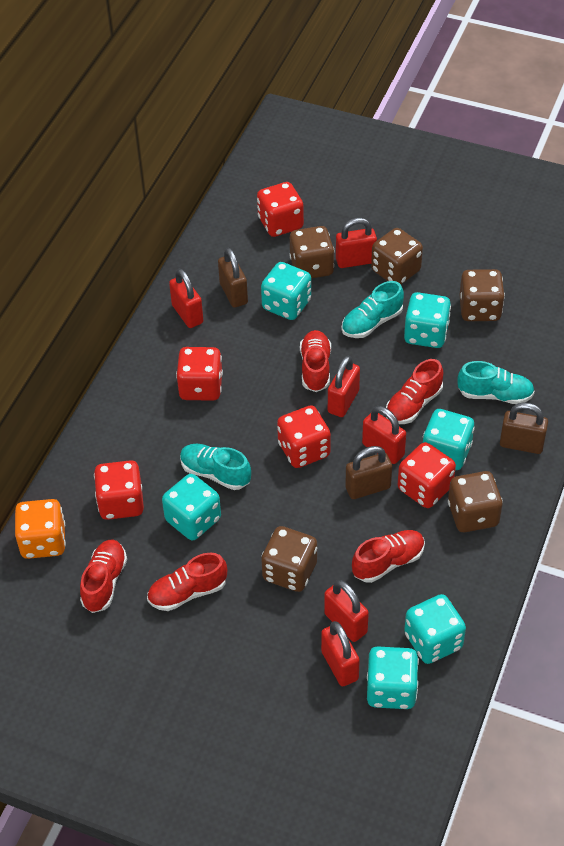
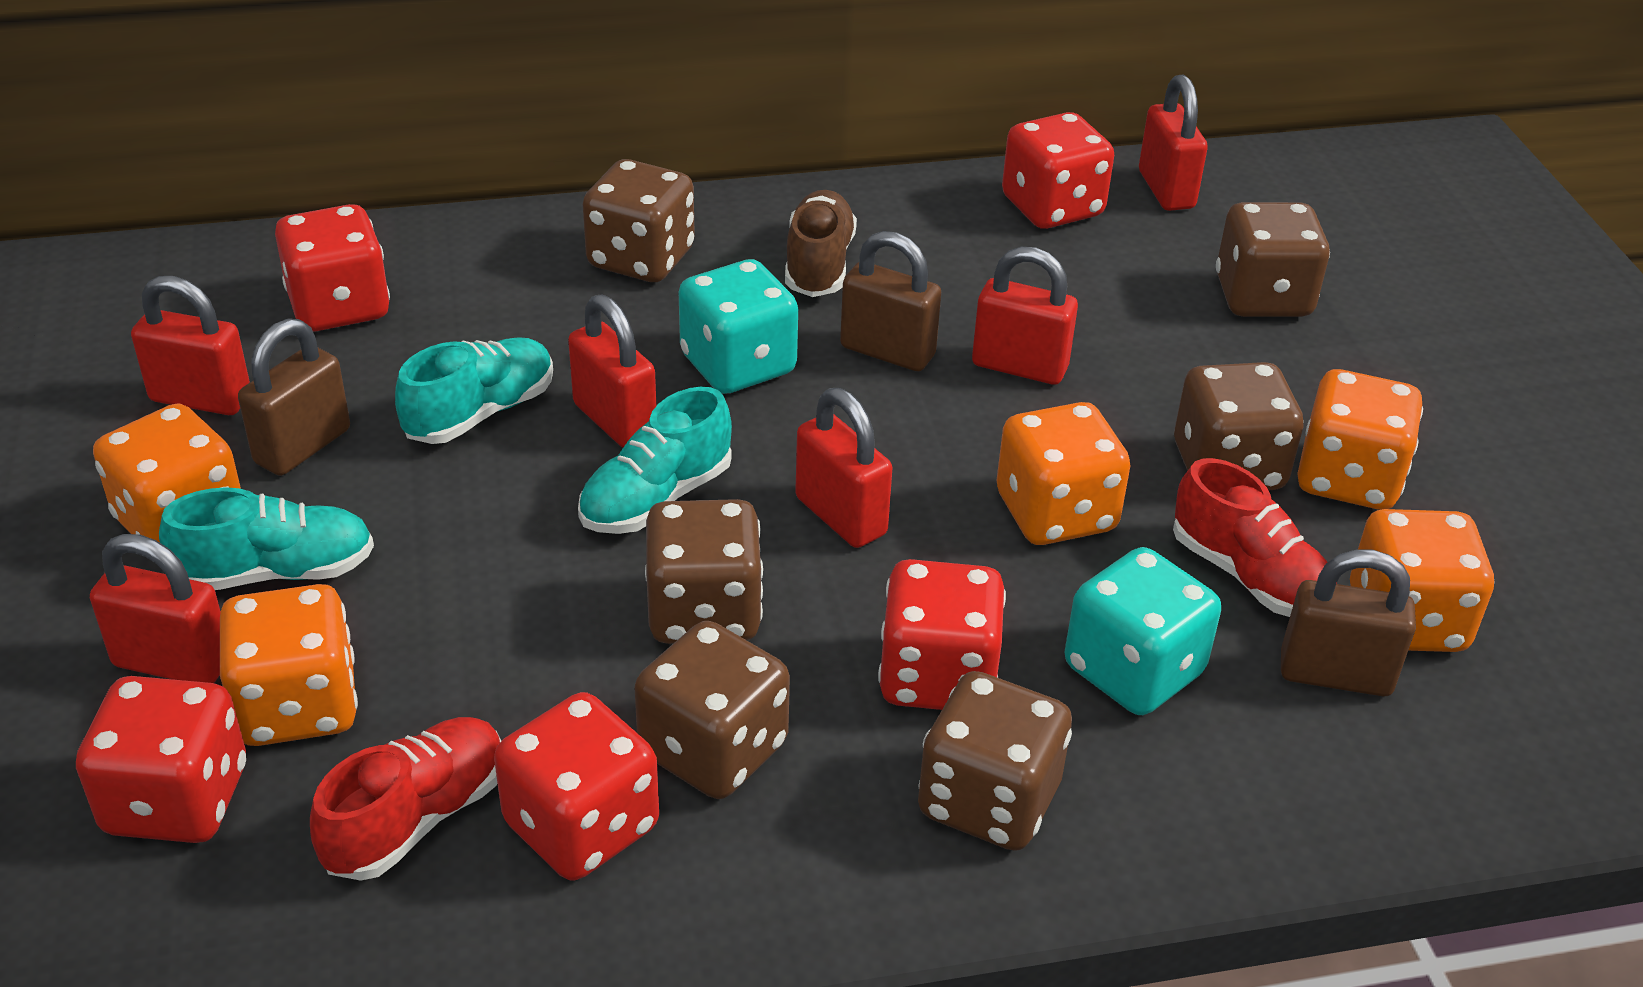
brown dice: [261,526,317,592] [289,226,335,279] [371,228,423,284] [448,471,503,532] [460,269,505,321] = 5 -> [583,159,695,282] [634,621,790,799] [645,499,763,644] [918,671,1072,851] [1174,362,1304,490] [1216,202,1330,317] = 6
brown shoe: none = 0 -> [785,190,857,297] = 1
orange dice: [15,499,66,559] = 1 -> [93,403,241,543] [220,584,358,746] [997,402,1130,545] [1297,369,1423,510] [1350,509,1494,652] = 5
red shoe: [80,539,127,613] [147,553,227,611] [300,330,331,392] [352,530,425,583] [386,359,443,424] = 5 -> [310,717,501,881] [1173,458,1337,617] = 2
turquoise dice: [162,474,221,540] [261,262,311,320] [367,646,419,709] [404,292,451,348] [404,594,466,664] [423,409,475,470] = 6 -> [679,259,798,394] [1065,547,1221,715] = 2

